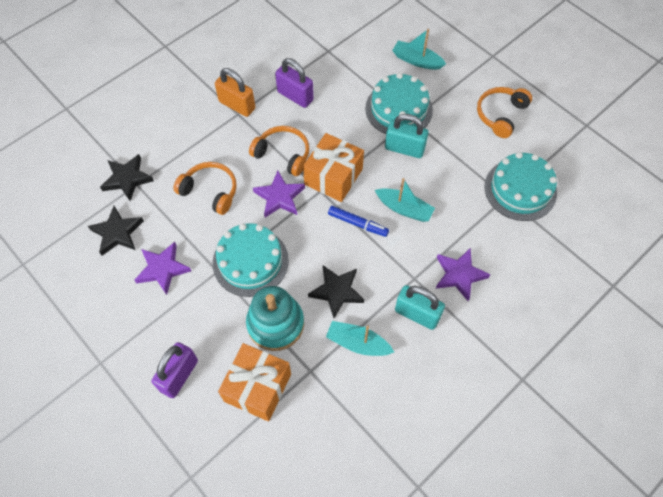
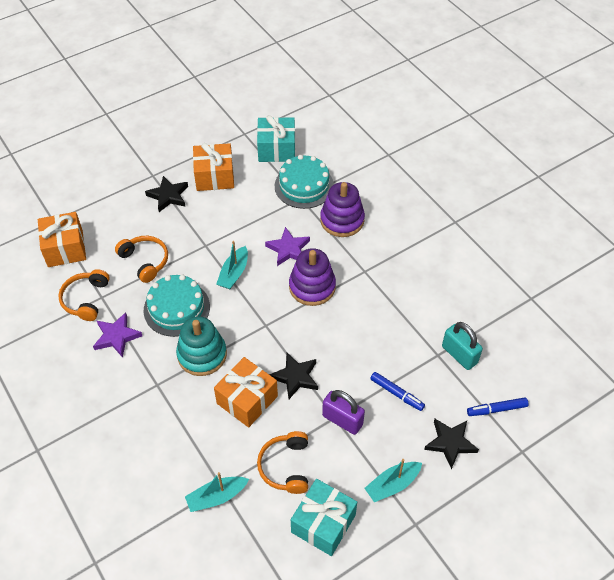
blue marker: [328,206,389,237] = 1 -> [370,372,425,411] [467,397,529,416] = 2
orange gift: [218,343,291,421] [303,133,364,202] = 2 -> [38,212,86,267] [193,143,234,191] [214,357,278,428] = 3
orange padlock: [215,68,255,117] = 1 -> none = 0
purple padlock: [152,342,198,398] [275,58,314,108] = 2 -> [322,390,365,435] = 1
purple stacking toy: none = 0 -> [289,248,336,306] [320,182,365,237] = 2
purple star: [135,242,191,295] [253,171,305,217] [436,248,491,301] = 3 -> [93,312,142,357] [265,227,310,266] = 2
turquoise cake: [212,223,289,297] [365,73,433,134] [484,152,557,221] = 3 -> [144,275,210,337] [275,155,334,209] = 2
turquoise gift: none = 0 -> [257,115,295,162] [291,479,357,556] = 2
turquoise padlock: [385,114,429,158] [395,285,445,330] = 2 -> [442,322,483,370] = 1

